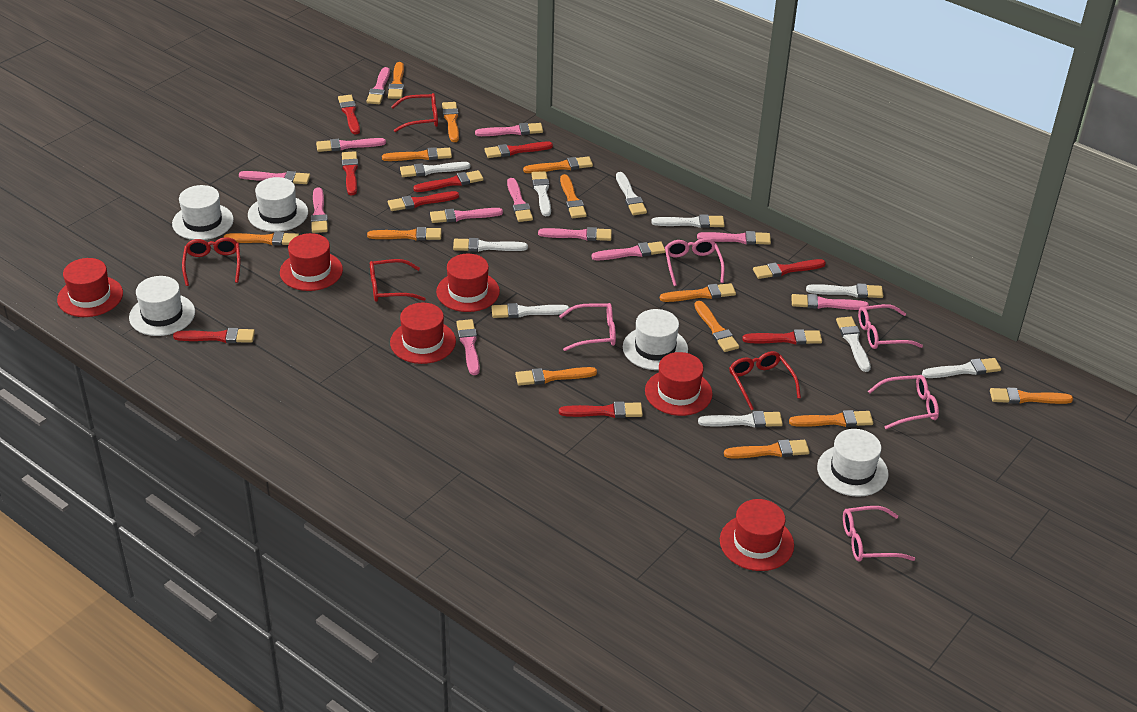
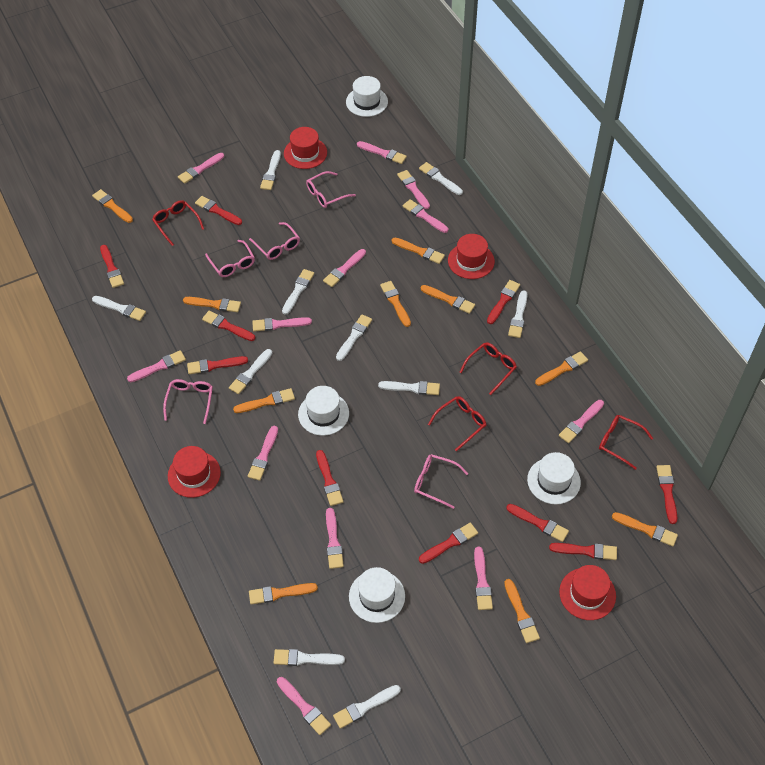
orange brush: [223,232,299,246] [367,227,442,241] [382,147,452,161] [388,62,404,99] [442,102,459,142] [515,367,597,386] [523,156,593,173] [560,174,587,218] [660,283,736,302] [694,301,739,352] [724,440,810,459] [789,410,873,427] [990,387,1073,404] = 13 -> [92,189,133,223] [183,297,241,312] [233,388,295,413] [249,583,318,605] [380,281,411,327] [392,238,445,264] [421,285,475,314] [504,579,540,643] [535,351,588,386] [612,512,678,547] = 10
red brush: [173,328,255,343] [338,95,360,134] [342,151,358,195] [388,191,459,211] [413,170,484,192] [484,142,553,158] [559,401,643,418] [742,329,822,345] [753,259,826,279] = 9 -> [100,245,124,288] [187,356,248,374] [195,196,242,225] [202,311,255,341] [316,450,343,506] [419,523,478,564] [487,280,520,324] [506,504,569,542] [549,543,617,560] [657,465,677,524] = 10
red hat: [57,258,123,317] [280,233,343,291] [390,303,456,364] [436,254,500,312] [645,352,713,416] [720,499,794,571] = 6 -> [168,446,221,498] [284,127,327,169] [448,234,495,279] [559,565,616,620] = 4
white hat: [129,276,195,336] [172,185,234,240] [248,177,308,232] [623,309,688,370] [817,429,889,497] = 5 -> [298,386,349,436] [346,76,388,117] [349,567,405,623] [527,452,581,504] = 4

